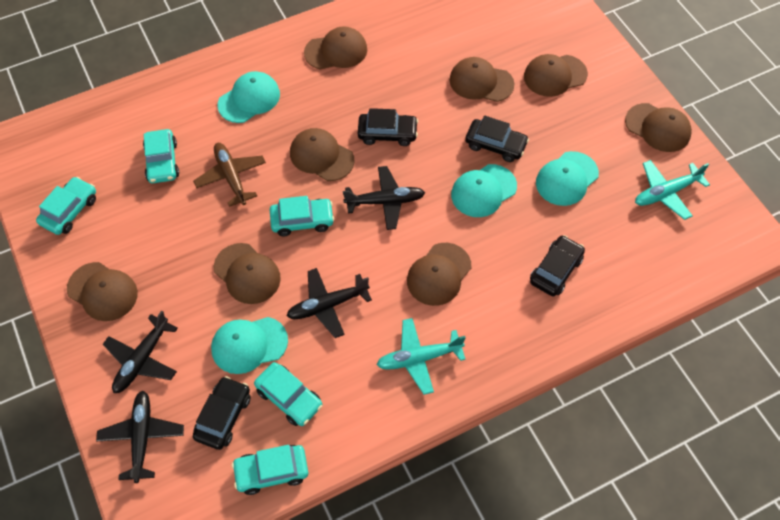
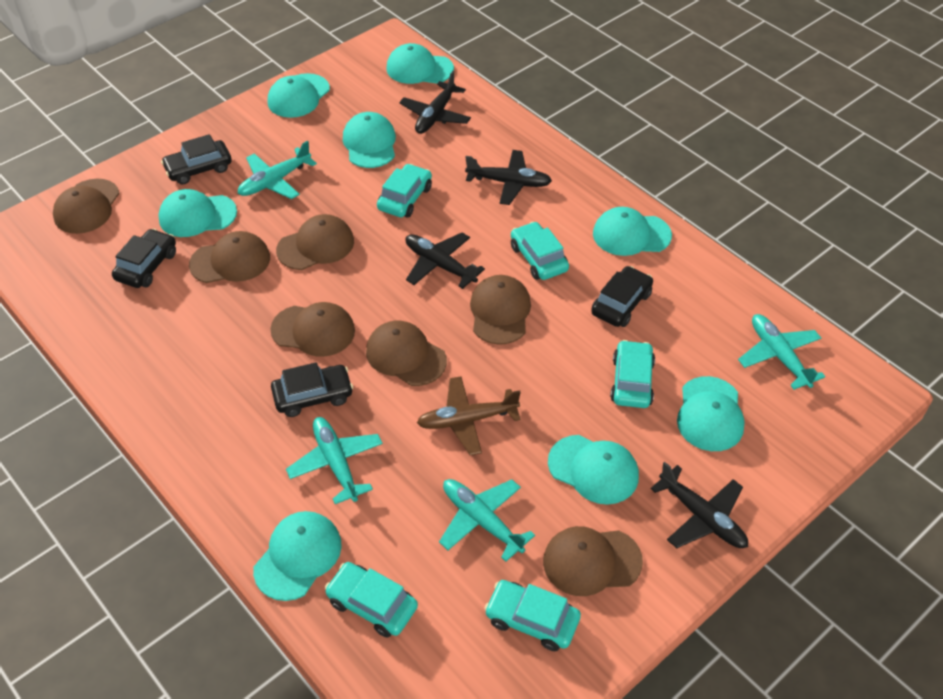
brown cap: [67,262,138,321] [214,243,281,304] [290,128,355,181] [304,26,367,69] [407,243,471,306] [449,57,514,102] [524,54,588,97] [625,103,692,152] = 8 -> [53,179,120,234] [189,231,270,283] [270,302,355,357] [276,214,354,270] [366,320,447,386] [470,275,531,345] [543,526,643,596] = 7
turquoise cap: [211,317,288,374] [217,71,280,123] [451,164,517,217] [536,151,599,206] = 4 -> [158,189,237,237] [253,511,342,601] [268,73,330,118] [343,112,396,168] [386,43,454,84] [548,435,639,505] [593,207,672,256] [677,376,745,451] = 8
turquoise plane: [377,318,466,395] [635,160,710,220] = 2 -> [238,140,317,199] [286,417,383,504] [439,479,535,562] [738,314,825,390] = 4

